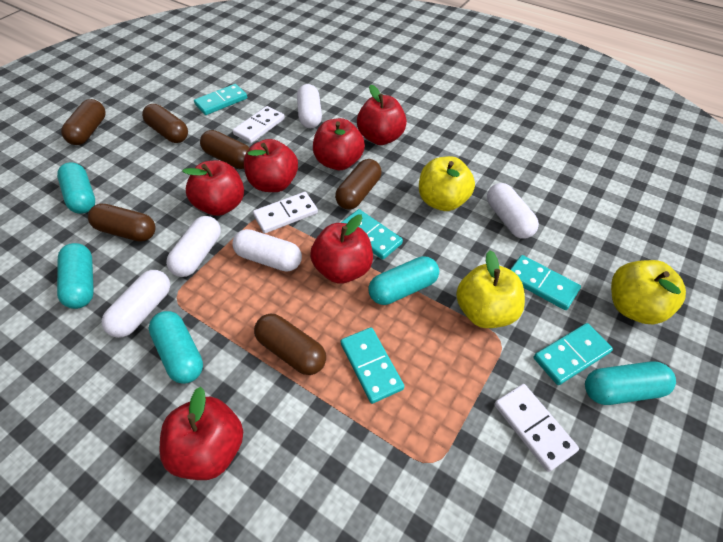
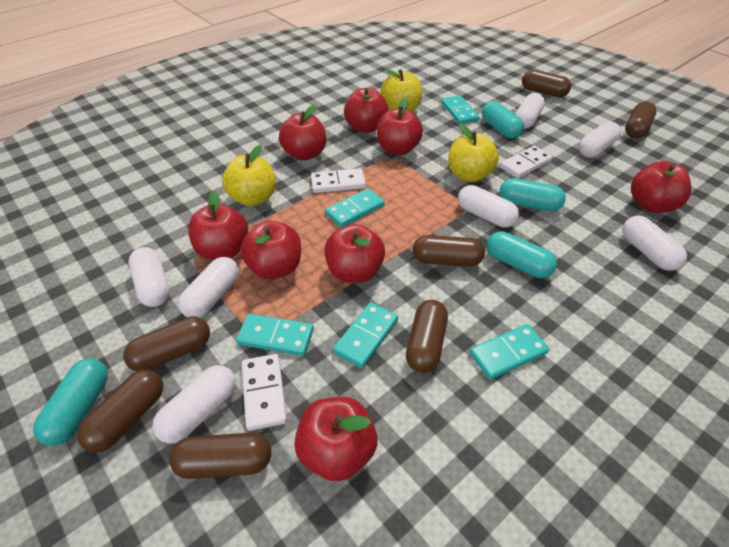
brown capsule: [61,99,106,145] [88,204,156,242] [142,104,188,143] [200,130,250,169] [254,314,326,375] [335,159,381,210] = 6 -> [77,370,163,453] [123,316,210,372] [169,433,271,479] [406,300,448,373] [413,235,485,266] [522,70,571,97] [625,102,656,138] = 7
red apple: [159,387,243,480] [182,160,244,216] [244,139,298,192] [310,214,373,284] [313,118,365,170] [357,85,407,145] = 6 -> [188,190,248,260] [240,221,301,279] [279,104,326,161] [294,397,377,481] [324,224,385,283] [344,88,388,133] [377,98,423,155] [631,161,691,213] = 8
turquoise capsule: [57,162,95,214] [57,243,94,309] [148,311,203,384] [368,256,439,305] [585,362,676,405] = 5 -> [33,358,108,446] [482,101,524,139] [486,231,557,278] [500,178,566,212] = 4
white capsule: [102,270,170,338] [166,216,221,277] [232,229,302,272] [297,84,322,128] [487,183,539,239] = 5 -> [129,247,170,307] [153,365,236,444] [178,257,239,318] [458,185,519,228] [515,93,545,129] [579,121,621,158] [623,215,687,271] = 7

